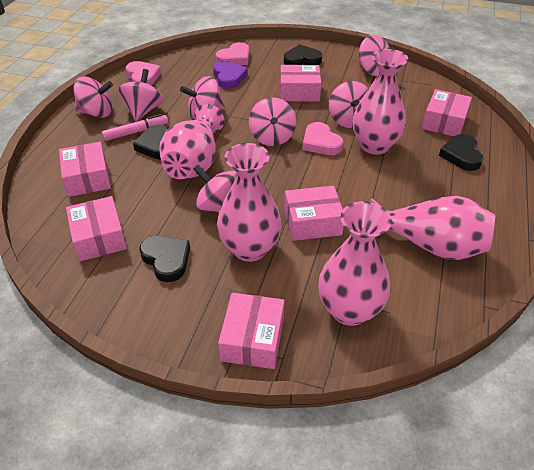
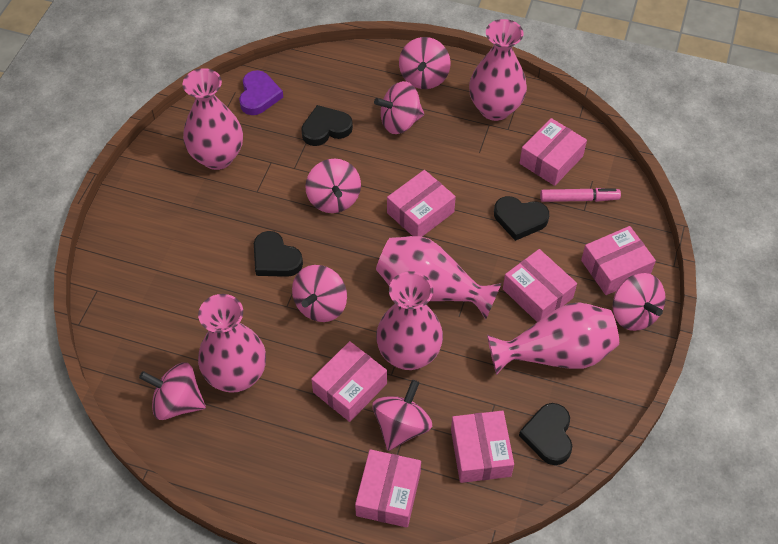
pink box: [59,142,111,197] [66,196,127,261] [218,293,285,369] [280,65,321,102] [284,186,344,241] [422,89,472,136] = 6 -> [311,341,387,422] [355,449,421,528] [387,170,456,237] [451,410,514,483] [503,249,577,322] [520,118,587,186] [581,226,656,295] = 7
pink heart: [125,61,161,85] [216,42,250,65] [303,122,343,155] = 3 -> none = 0
pink vase: [159,104,224,179] [217,143,282,262] [318,201,392,326] [353,49,408,155] [370,196,495,260] = 5 -> [182,68,243,170] [198,294,266,393] [376,236,501,319] [376,271,443,370] [469,19,527,121] [487,302,619,375] = 6

